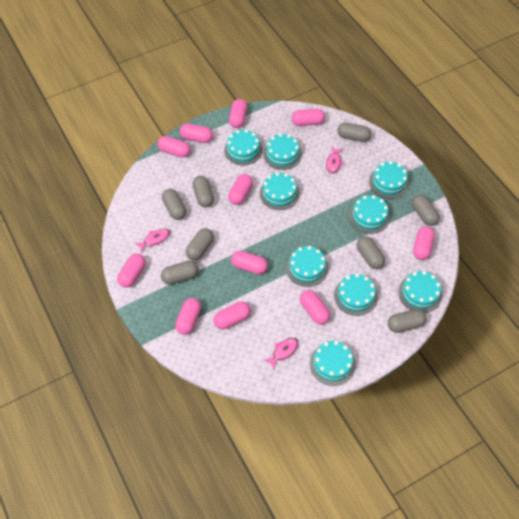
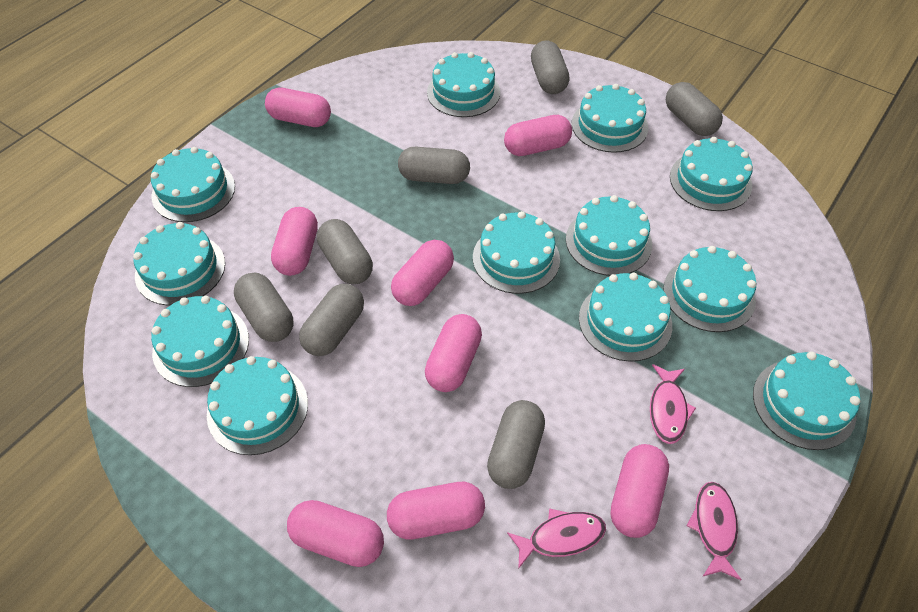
grey capsule: [161,261,198,285] [162,189,186,220] [186,228,214,261] [193,176,214,208] [337,122,371,142] [357,236,385,269] [388,309,426,333] [412,195,440,226] = 8 -> [234,273,293,342] [299,284,364,356] [317,219,373,284] [398,147,470,184] [487,400,545,489] [531,41,570,94] [666,82,723,136] = 7
pink capsule: [117,254,146,288] [158,136,190,158] [175,298,201,335] [180,124,213,143] [214,301,251,329] [228,174,253,205] [229,99,247,128] [231,251,268,274] [292,109,325,126] [300,290,330,324] [413,226,435,260] = 11 -> [265,87,331,127] [271,207,318,276] [287,500,384,567] [387,482,485,540] [391,240,454,306] [425,314,482,392] [504,115,572,156] [610,444,669,538] = 8
turquoise cake: [224,129,263,165] [260,172,300,210] [263,134,302,170] [286,246,328,287] [310,341,356,386] [334,274,378,316] [349,195,390,234] [369,161,409,199] [398,271,442,313] = 9 -> [133,222,225,306] [151,147,235,222] [151,296,249,387] [207,356,308,455] [427,52,500,117] [473,211,560,294] [566,195,652,276] [572,84,648,153] [579,273,672,361] [663,246,756,332] [670,137,753,211] [753,352,860,450] = 12

